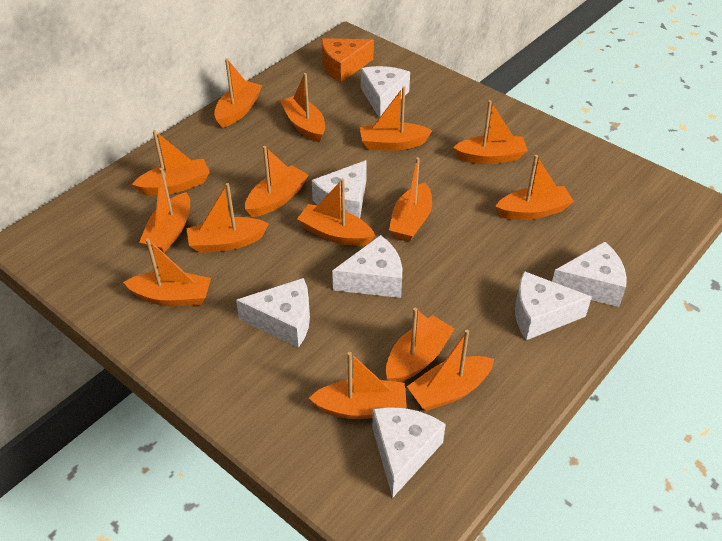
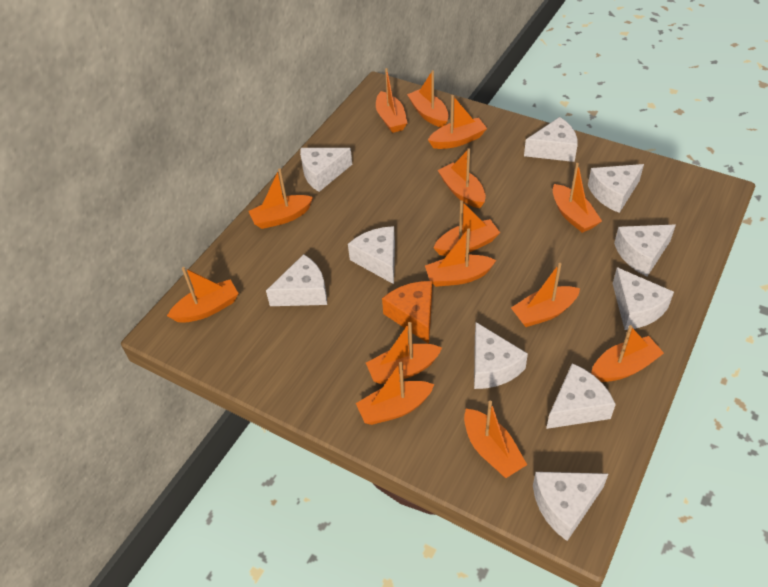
orange boat: [123,238,211,306] [132,130,210,196] [139,168,190,253] [186,183,269,253] [214,58,262,128] [245,146,309,217] [280,73,325,143] [297,179,375,246] [309,352,407,419] [360,87,433,151] [386,308,454,382] [389,157,432,242] [407,330,494,411] [453,100,528,164] [495,155,574,220] = 15 -> [167,267,239,323] [249,168,313,229] [356,362,434,425] [366,322,442,384] [376,68,407,133] [407,70,449,127] [425,228,496,287] [428,95,487,149] [433,200,500,256] [438,148,486,208] [464,401,527,478] [511,263,580,327] [553,163,602,233] [591,325,664,382] = 14
white cheese: [236,278,310,348] [312,160,367,218] [332,235,402,298] [361,66,410,118] [372,407,446,498] [515,271,592,340] [552,241,627,307] = 7 -> [266,254,327,306] [300,148,352,192] [348,226,395,284] [474,322,528,389] [524,117,578,162] [533,472,608,541] [546,363,616,429] [588,164,644,213] [613,267,674,330] [614,224,676,276] = 10

